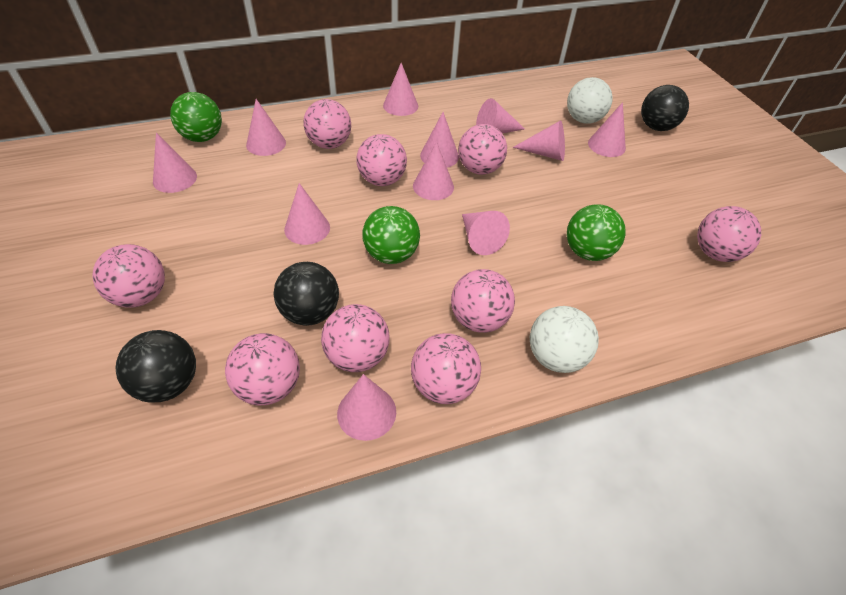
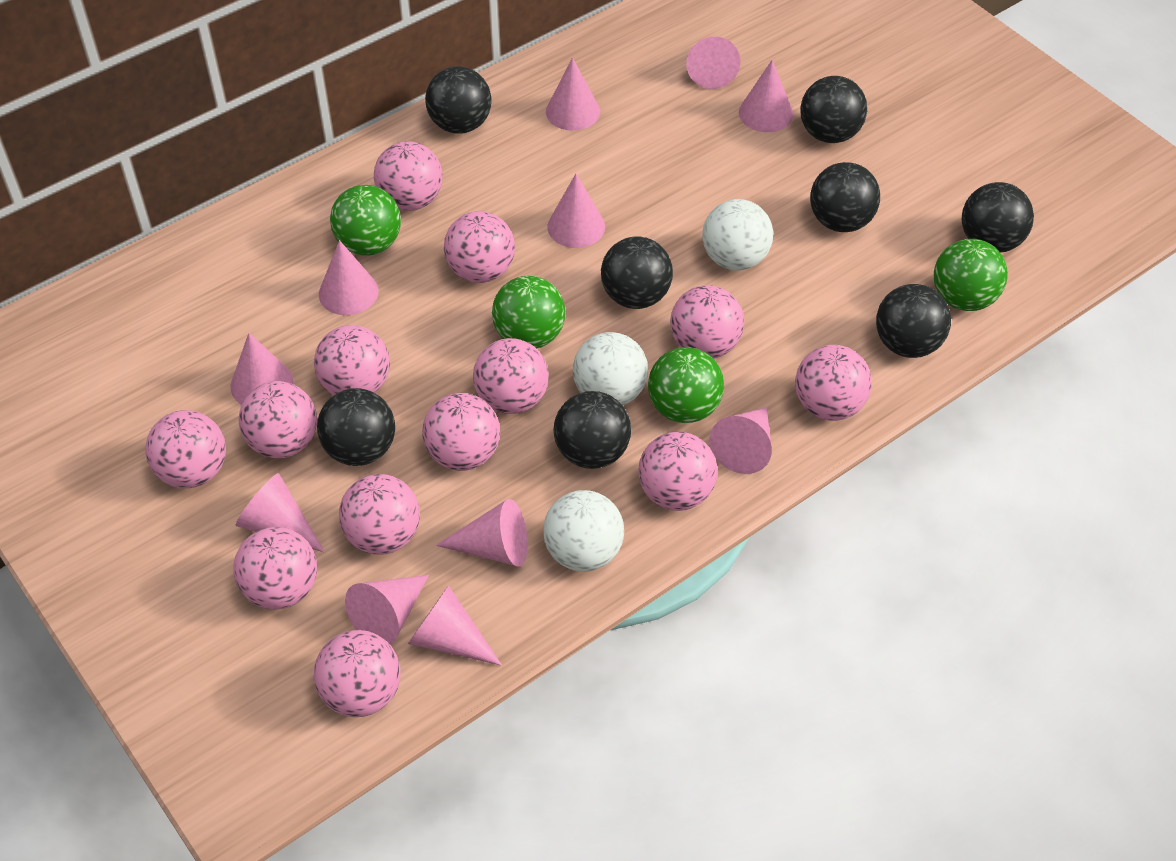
black ball: [116,330,196,403] [273,262,339,326] [641,85,689,131] = 3 -> [317,388,395,466] [425,66,491,134] [554,391,631,469] [601,237,673,309] [800,76,867,143] [810,162,880,232] [876,284,951,358] [962,182,1034,253] = 8
green ball: [170,92,222,142] [362,206,420,264] [567,204,626,261] = 3 -> [330,185,401,256] [492,276,566,348] [648,347,724,423] [934,239,1008,311] = 4
pink ball: [92,244,165,308] [225,333,300,405] [303,99,351,149] [321,304,390,372] [356,134,407,186] [411,333,481,404] [451,269,515,333] [458,124,507,175] [697,206,761,262] = 9 -> [145,410,226,488] [233,527,317,610] [239,381,317,458] [314,325,390,396] [314,630,401,717] [339,474,420,555] [374,141,443,211] [422,393,500,471] [444,211,515,283] [473,338,549,414] [638,432,718,511] [670,285,744,359] [795,345,872,421] = 13
white ball: [530,306,599,373] [567,77,613,124] = 2 -> [543,490,624,572] [573,332,648,406] [702,199,773,271] = 3

